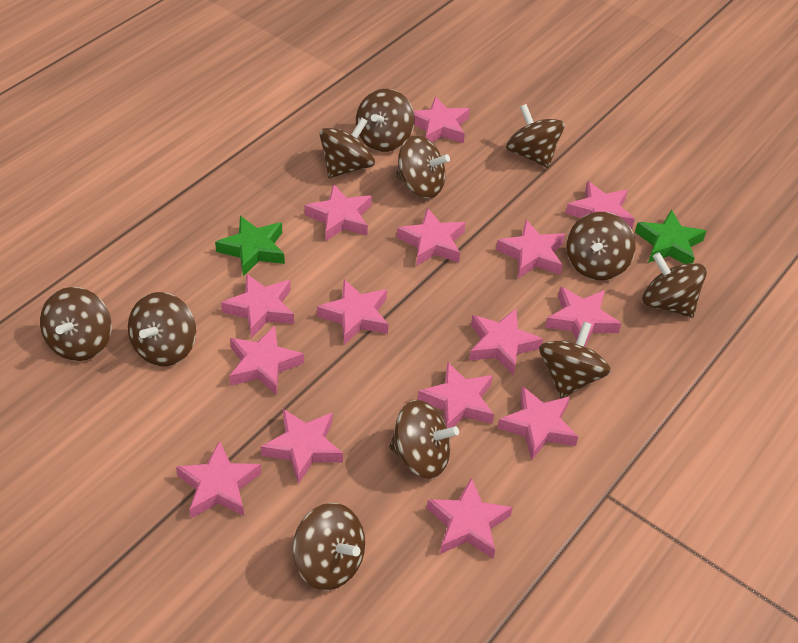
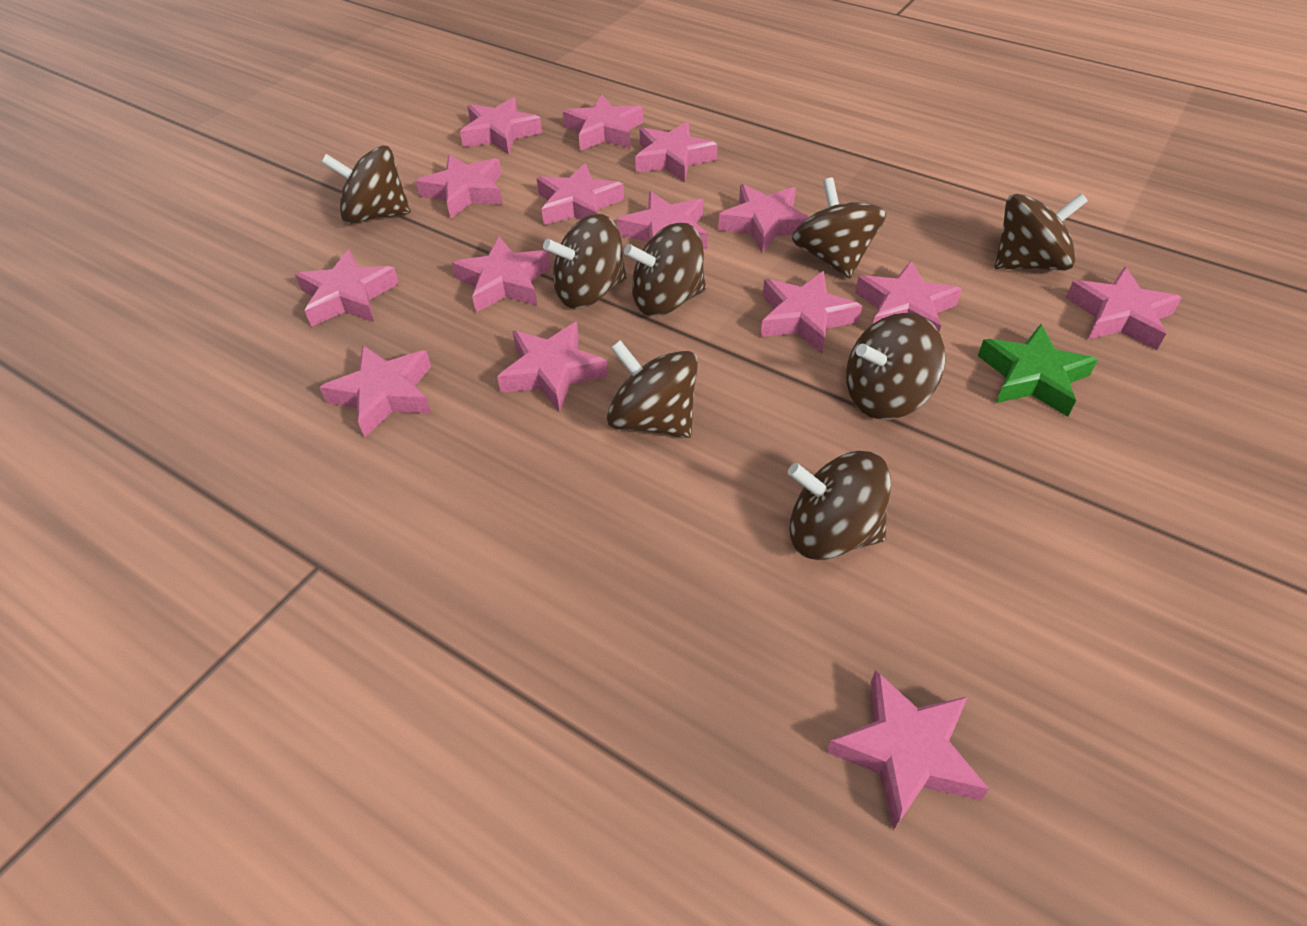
brown spinning top: [40,287,111,361] [128,292,196,366] [293,503,365,590] [320,118,375,178] [356,89,415,152] [389,400,459,479] [396,135,450,198] [506,104,565,168] [539,322,611,398] [567,212,636,280] [642,252,707,318] = 11 -> [321,145,411,224] [543,214,627,309] [607,340,698,438] [624,223,706,316] [788,451,891,560] [792,177,886,278] [846,313,946,420] [995,193,1088,270] = 8
green star: [215,216,285,276] [635,210,706,264] = 2 -> [978,324,1098,416] = 1

